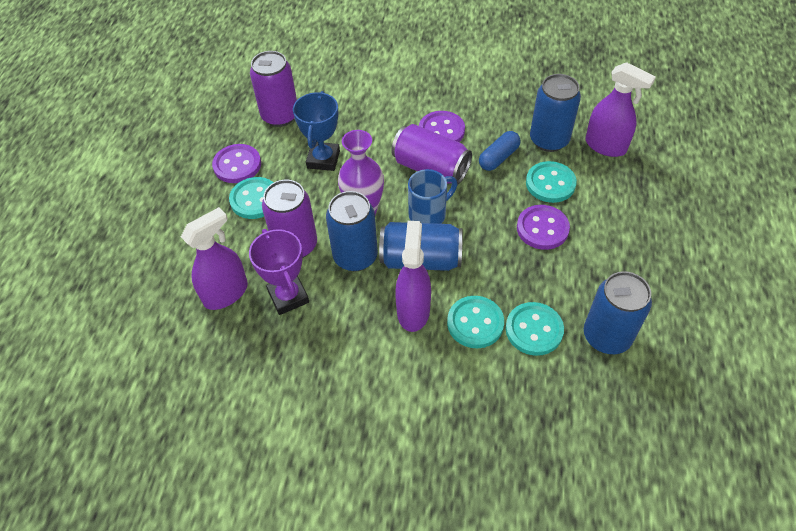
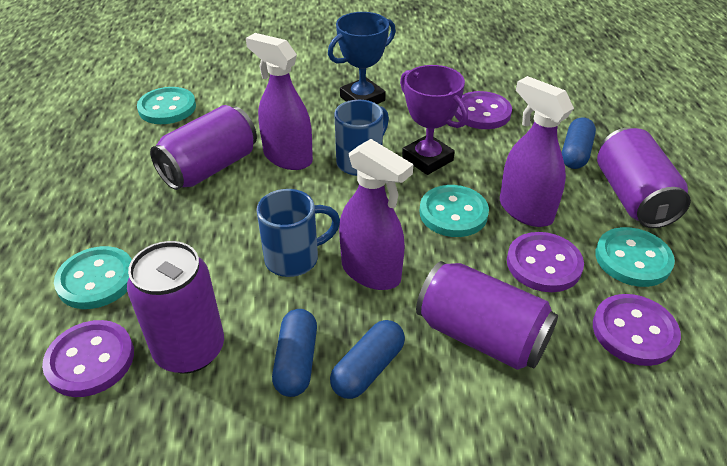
blue can: [326,191,378,271] [379,222,463,271] [530,74,581,152] [584,271,652,354] = 4 -> none = 0
blue capsule: [479,131,521,171] = 1 -> [272,309,317,397] [330,320,405,399] [562,117,596,169] = 3
blue mug: [408,169,457,224] = 1 -> [257,189,340,277] [334,100,389,176] = 2
purple button: [212,144,261,183] [419,111,465,142] [517,205,570,250] = 3 -> [42,320,134,397] [455,91,512,129] [507,232,584,292] [593,294,681,366] = 4
purple can: [250,51,297,127] [262,180,317,258] [391,124,472,185] = 3 -> [127,241,224,374] [150,105,257,190] [416,261,558,370] [597,127,691,228] = 4
purple vase: [338,130,384,215] = 1 -> none = 0

